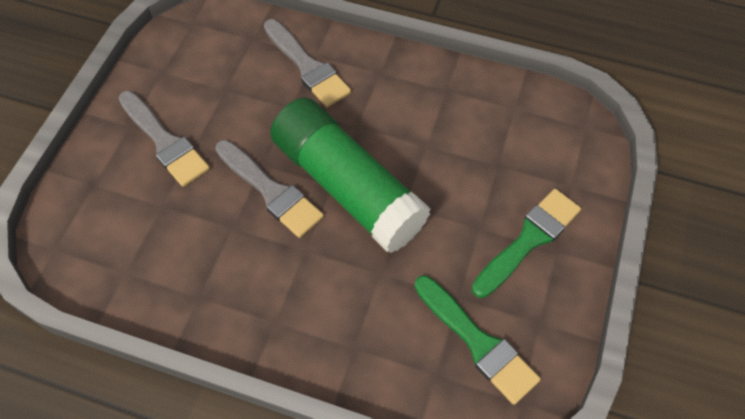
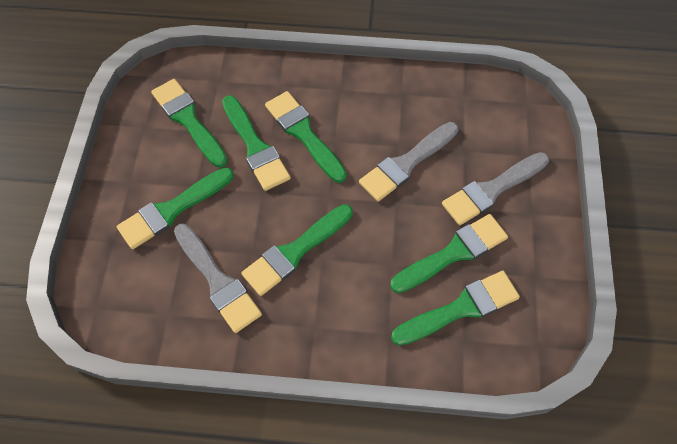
green brush: [415,275,541,405] [472,189,581,298] = 2 -> [116,167,234,249] [151,79,228,167] [222,95,291,191] [241,204,353,296] [265,91,347,183] [390,214,508,293] [391,271,520,345] = 7
green glue stick: [270,98,431,253] = 1 -> none = 0

